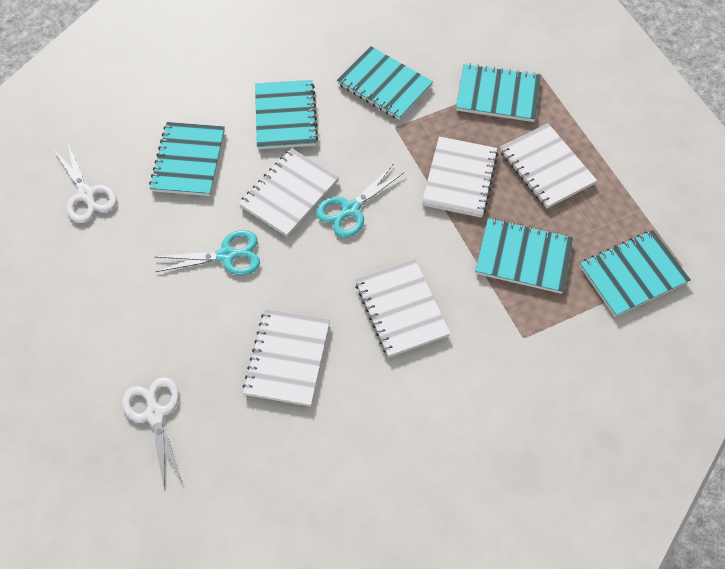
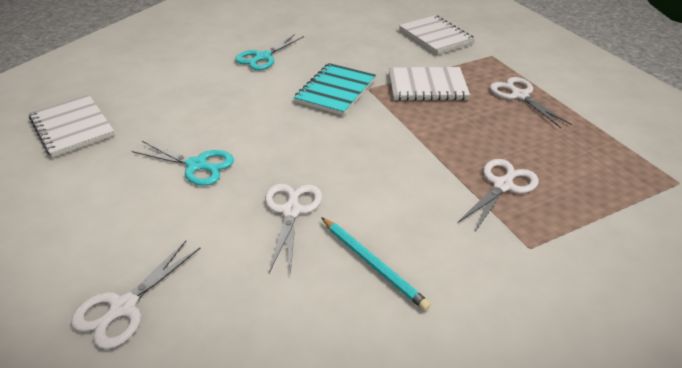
turquoise notebook: [149,122,225,196] [255,80,318,149] [337,46,433,120] [456,63,541,122] [475,218,573,294] [580,230,691,317] = 6 -> [294,63,376,116] = 1
turquoise pencil: none = 0 -> [321,217,431,311] = 1
white notebook: [239,148,339,237] [242,309,330,406] [355,259,451,358] [422,137,498,218] [500,123,597,209] = 5 -> [29,94,115,157] [389,67,470,101] [399,15,476,55] = 3
white scissors: [54,144,117,223] [122,377,183,491] = 2 -> [71,241,200,349] [265,184,322,275] [457,159,539,233] [490,77,572,128] = 4

